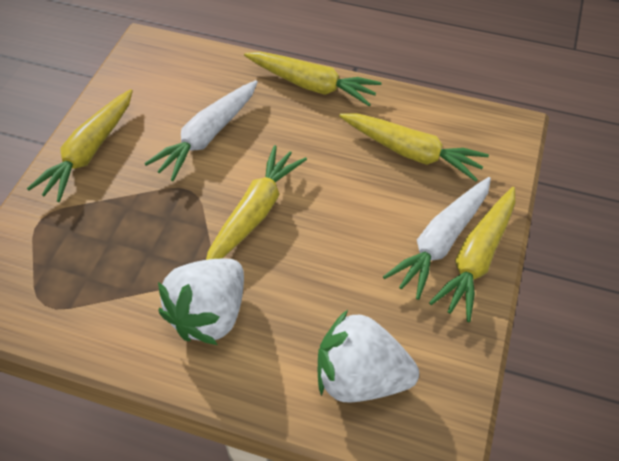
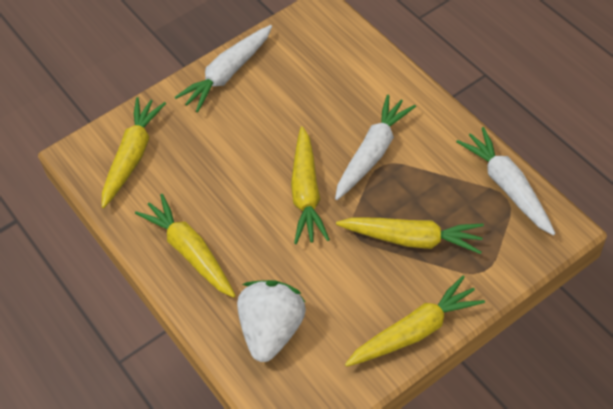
white carrot: [144,80,258,181] [383,177,491,300] = 2 -> [175,25,272,112] [335,94,416,200] [456,127,556,235] = 3
white strawberry: [158,258,244,345] [318,310,419,402] = 2 -> [237,280,306,362] = 1

